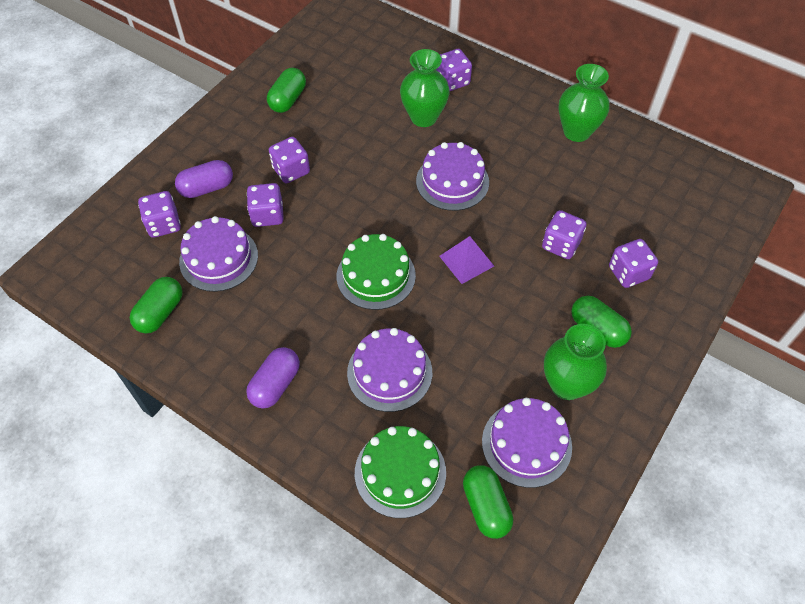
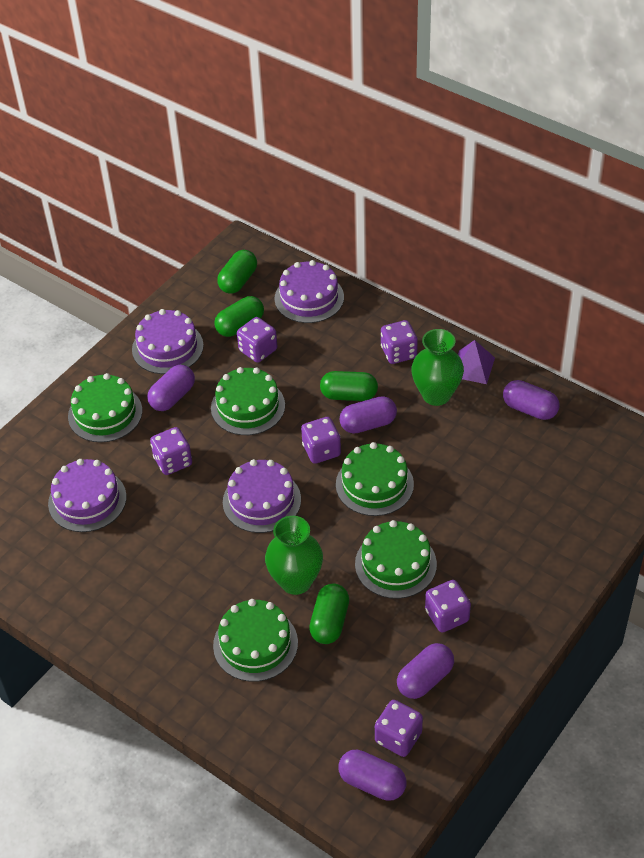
green cake: [337,234,416,310] [355,426,446,518] = 2 -> [68,373,142,443] [211,367,285,435] [213,599,298,682] [336,442,414,516] [355,520,437,599] = 5
green vase: [400,49,450,127] [544,324,607,400] [559,64,609,142] = 3 -> [265,516,323,595] [411,329,464,406] = 2
purple capsule: [175,160,233,198] [246,347,300,409] = 2 -> [147,365,195,411] [339,396,397,434] [339,750,407,801] [397,643,454,699] [503,380,560,420] = 5

